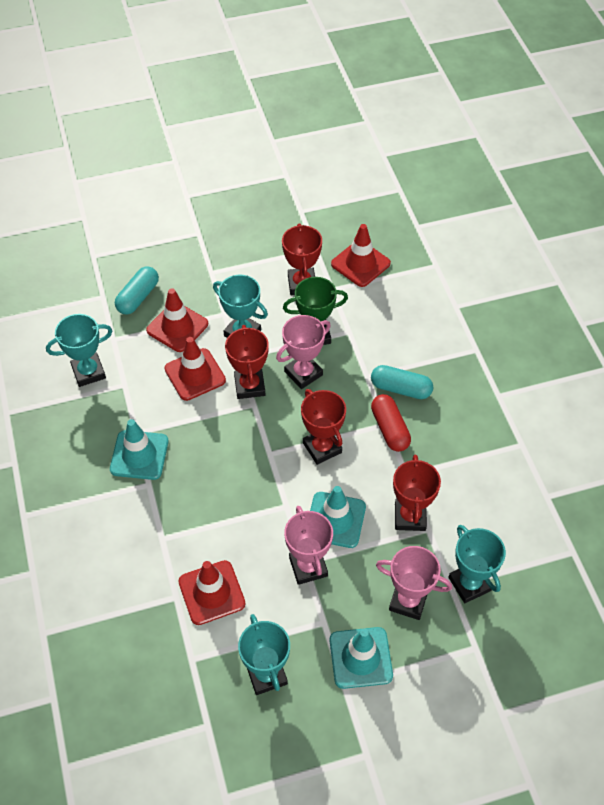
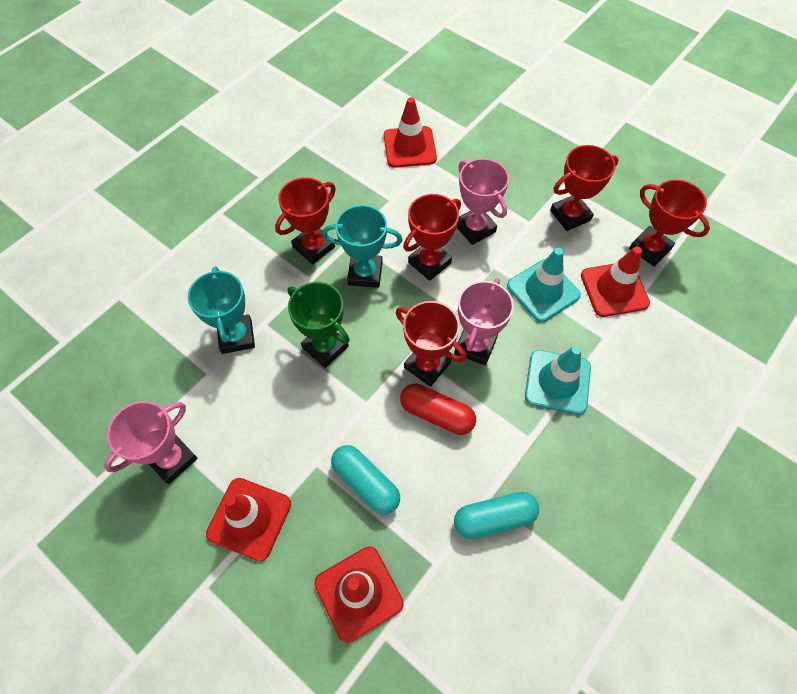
red trophy: [225,325,269,399] [282,223,322,295] [301,389,346,465] [393,455,441,531] = 4 -> [275,178,336,265] [396,301,467,387] [403,194,461,281] [550,145,619,231] [629,180,710,267] = 5
turquoise traffic cone: [110,419,168,480] [310,486,366,548] [330,627,393,689] = 3 -> [507,248,581,322] [525,346,591,415] = 2
turquoise trophy: [46,314,112,387] [213,275,268,338] [238,614,290,695] [449,525,506,603] = 4 -> [187,266,255,354] [322,205,402,288] = 2

